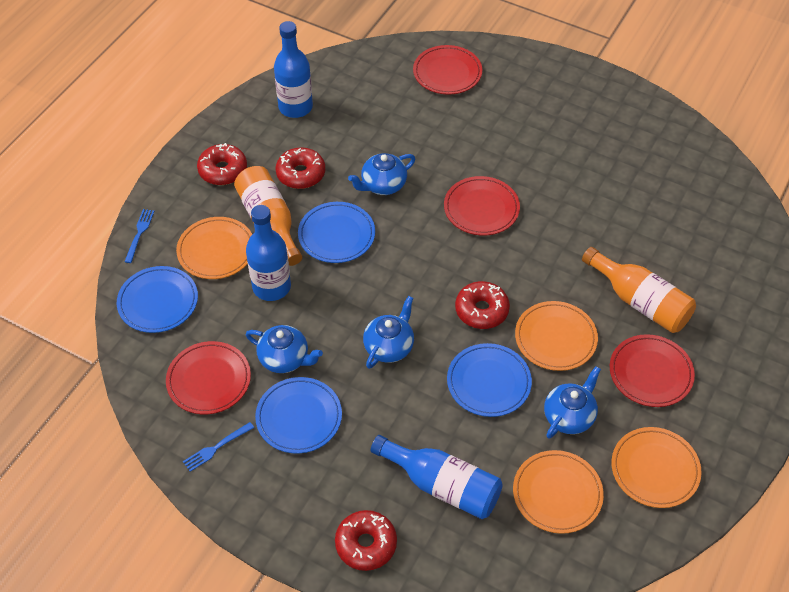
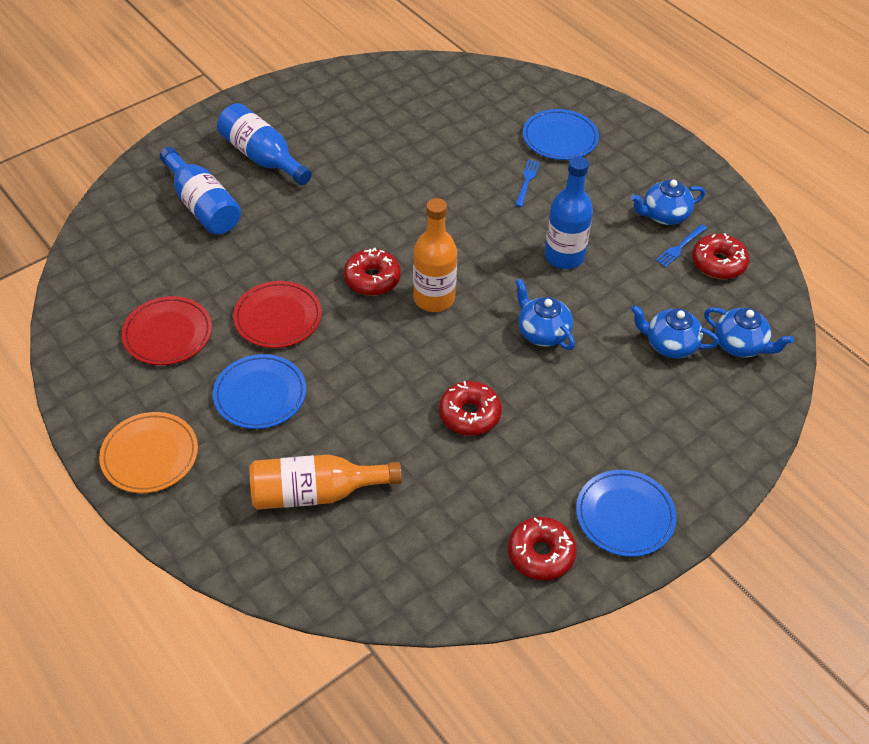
blue plate: [117,266,198,333] [255,377,342,454] [298,202,375,263] [447,343,532,417] = 4 -> [213,354,306,429] [523,109,599,160] [576,470,677,557] = 3
orange plate: [176,217,252,279] [513,450,604,534] [515,301,598,371] [611,427,702,508] = 4 -> [99,412,198,493] = 1
red plate: [166,341,251,414] [413,45,482,95] [444,176,520,235] [610,334,695,407] = 4 -> [121,296,212,365] [233,281,322,348] = 2

